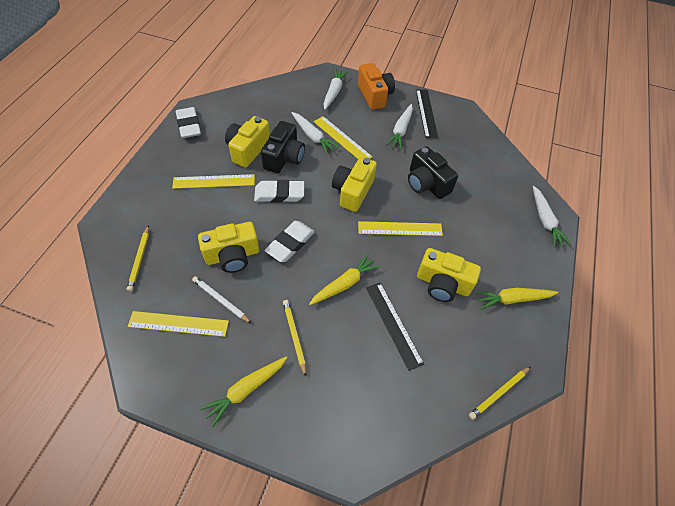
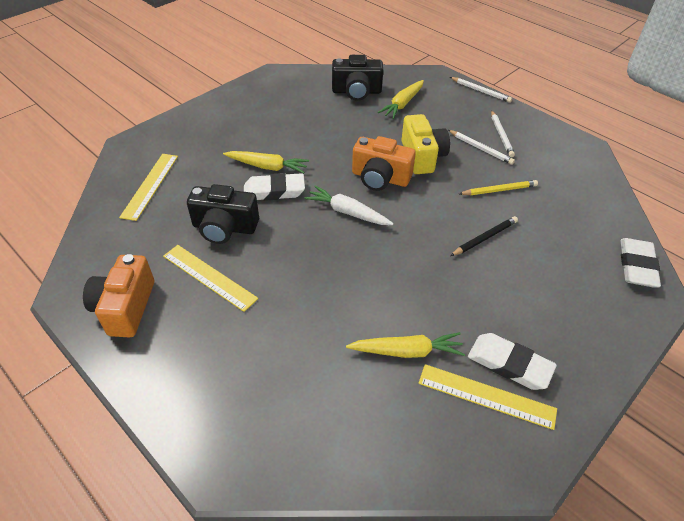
black pencil: none = 0 -> [450,216,518,256] = 1
black ruler: [366,282,424,371] [416,90,438,138] = 2 -> none = 0
orange camera: [358,63,395,110] = 1 -> [83,254,154,337] [352,136,416,191] = 2
white carrot: [291,112,340,154] [323,68,349,110] [386,104,413,150] [533,186,571,247] = 4 -> [304,186,394,225] = 1
white pencil: [192,276,252,324] = 1 -> [448,130,515,165] [450,77,512,103] [491,110,515,157] = 3
yellow camera: [198,222,259,273] [225,116,270,168] [332,157,377,212] [417,248,481,302] = 4 -> [401,114,450,174] = 1
yellow pencil: [127,225,149,292] [283,300,306,377] [469,366,531,420] = 3 -> [459,180,538,195] = 1
yellow ruler: [127,311,229,337] [172,174,255,189] [314,116,373,159] [358,221,443,236] = 4 -> [119,154,178,221] [163,245,258,312] [419,364,557,430] = 3

